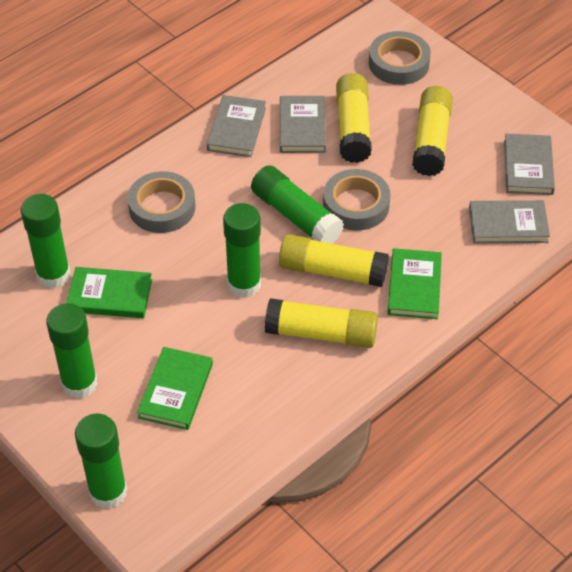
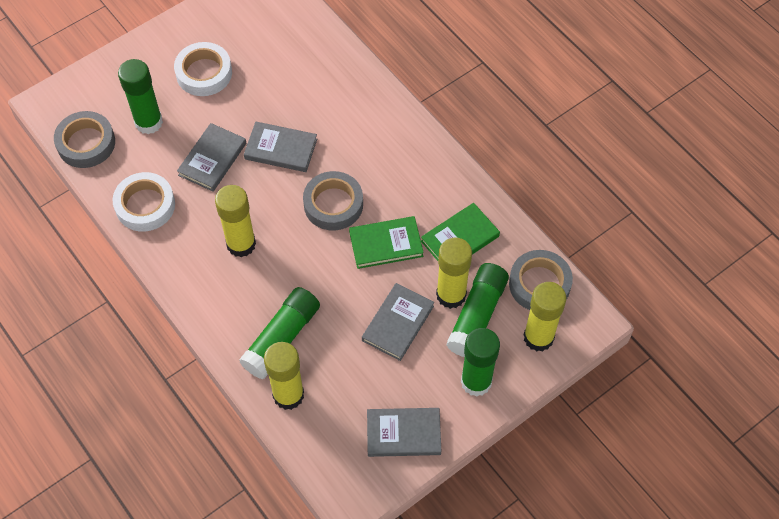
green book: [66,267,152,318] [137,347,213,430] [388,248,442,319] = 3 -> [349,216,424,269] [421,203,500,261] = 2
green glue stick: [21,194,70,288] [46,303,98,399] [75,413,127,509] [223,203,261,298] [251,165,344,244] = 5 -> [118,59,163,134] [239,287,320,379] [446,263,509,357] [461,328,500,397] = 4
white tape: none = 0 -> [113,172,175,232] [174,42,232,96] = 2

